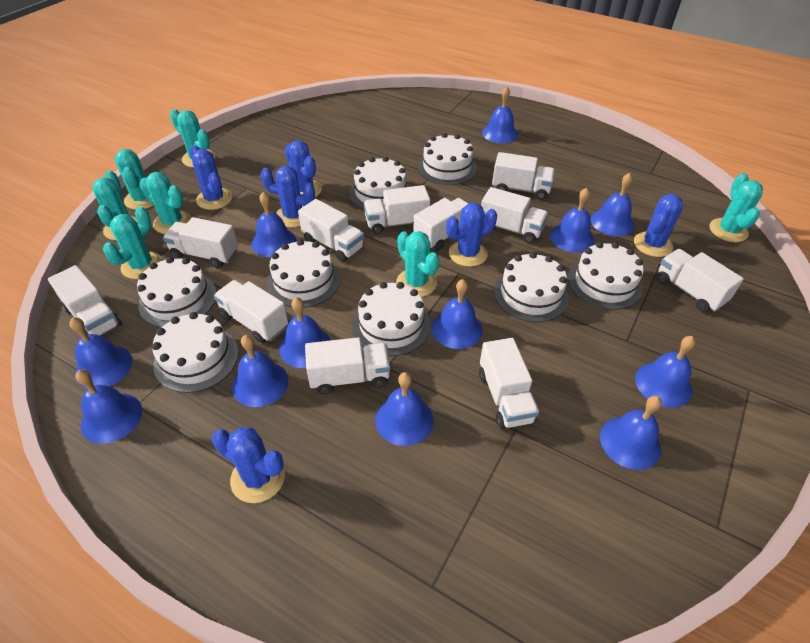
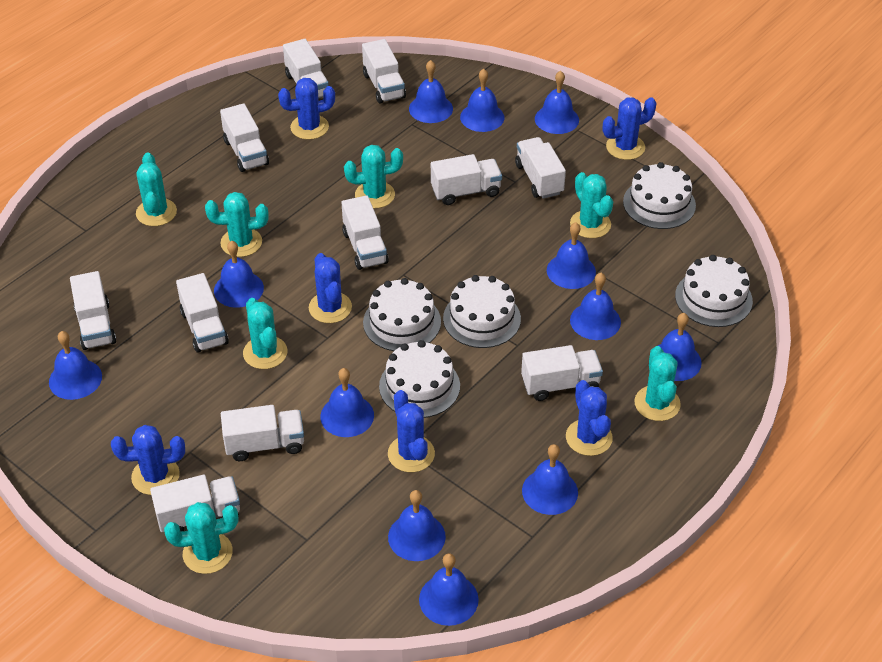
white cake: [137,257,216,328] [152,312,239,393] [267,239,340,308] [349,157,410,210] [352,282,430,356] [418,133,477,185] [494,252,569,322] [568,242,644,310] = 8 -> [363,278,441,351] [379,340,460,418] [443,275,521,348] [623,162,696,229] [675,255,753,327] = 5

